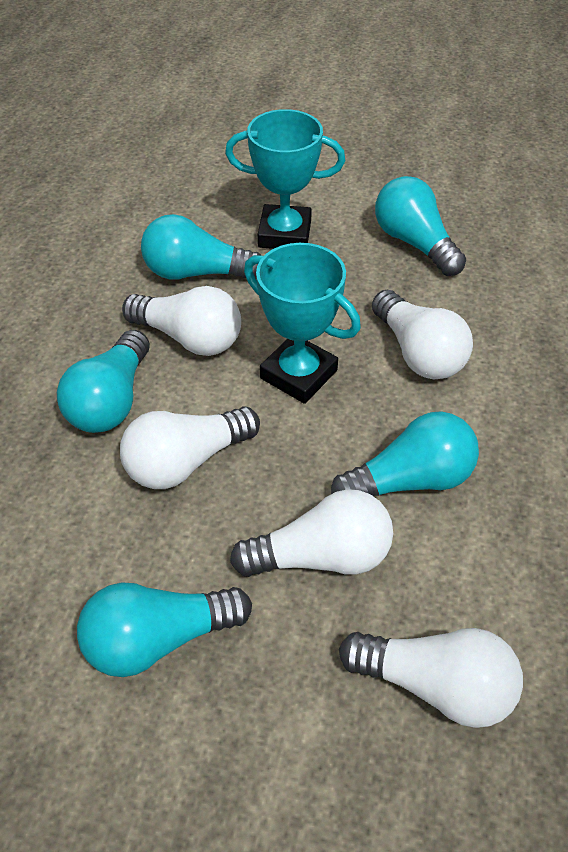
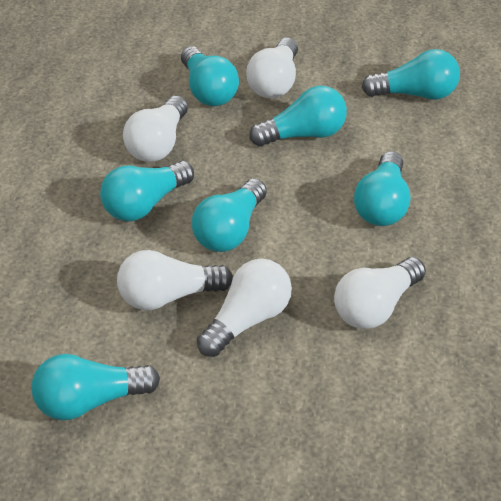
turquoise light bulb: [57,330,150,433] [77,582,252,677] [141,214,261,280] [331,411,479,496] [375,176,466,276] = 5 -> [32,354,160,420] [100,161,194,221] [181,46,239,106] [192,178,267,252] [249,86,347,147] [354,151,411,226] [361,49,460,100] = 7
turquoise trophy: [225,109,345,249] [244,243,361,404] = 2 -> none = 0

